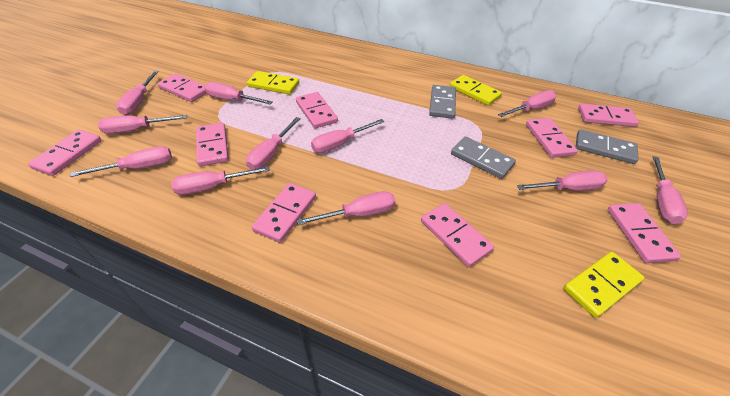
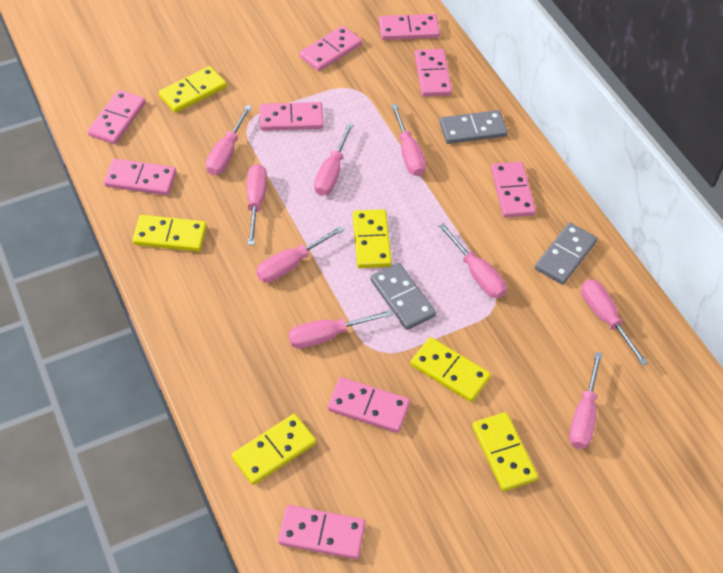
pink screwdriver: [70,146,172,177] [98,115,187,134] [116,71,159,115] [171,166,270,195] [205,82,273,105] [246,117,301,170] [297,191,395,225] [311,119,384,153] [498,90,556,117] [517,170,608,191] [652,156,688,224] = 11 -> [206,105,252,175] [247,164,267,245] [256,226,344,283] [288,310,393,349] [314,123,354,196] [391,104,426,176] [438,223,507,298] [569,352,603,449] [581,279,648,365] = 9
yellow domino: [247,71,299,94] [450,75,502,106] [563,252,644,318] = 3 -> [132,215,207,252] [159,66,227,113] [232,414,316,485] [353,209,392,268] [410,337,491,402] [472,412,538,491] = 6

